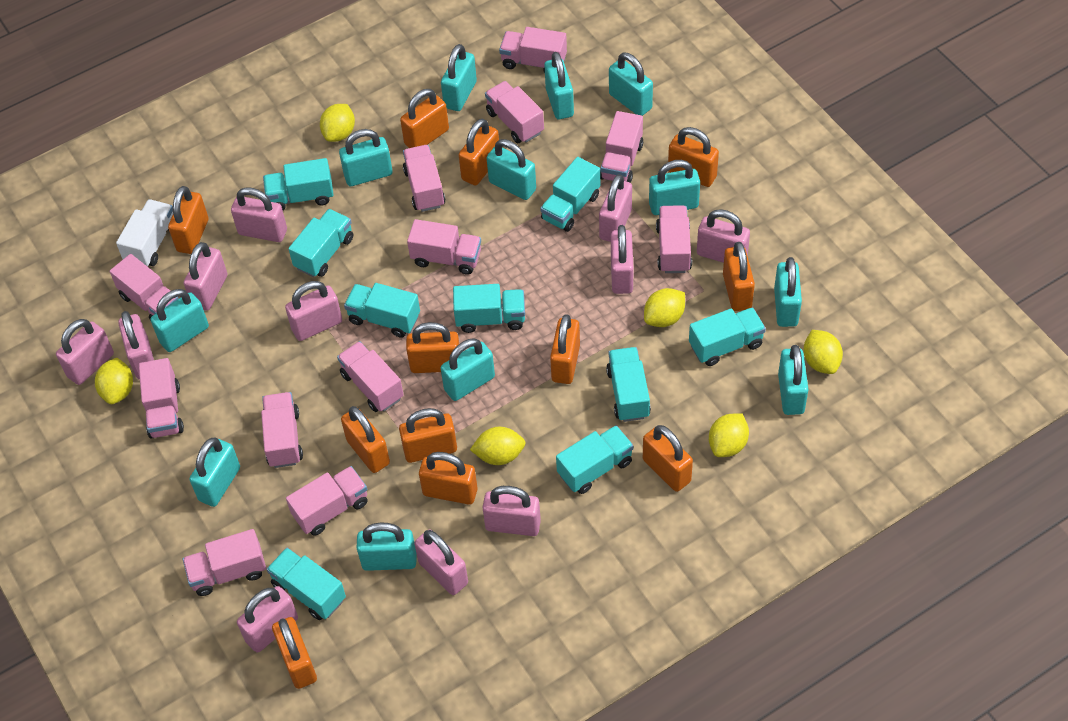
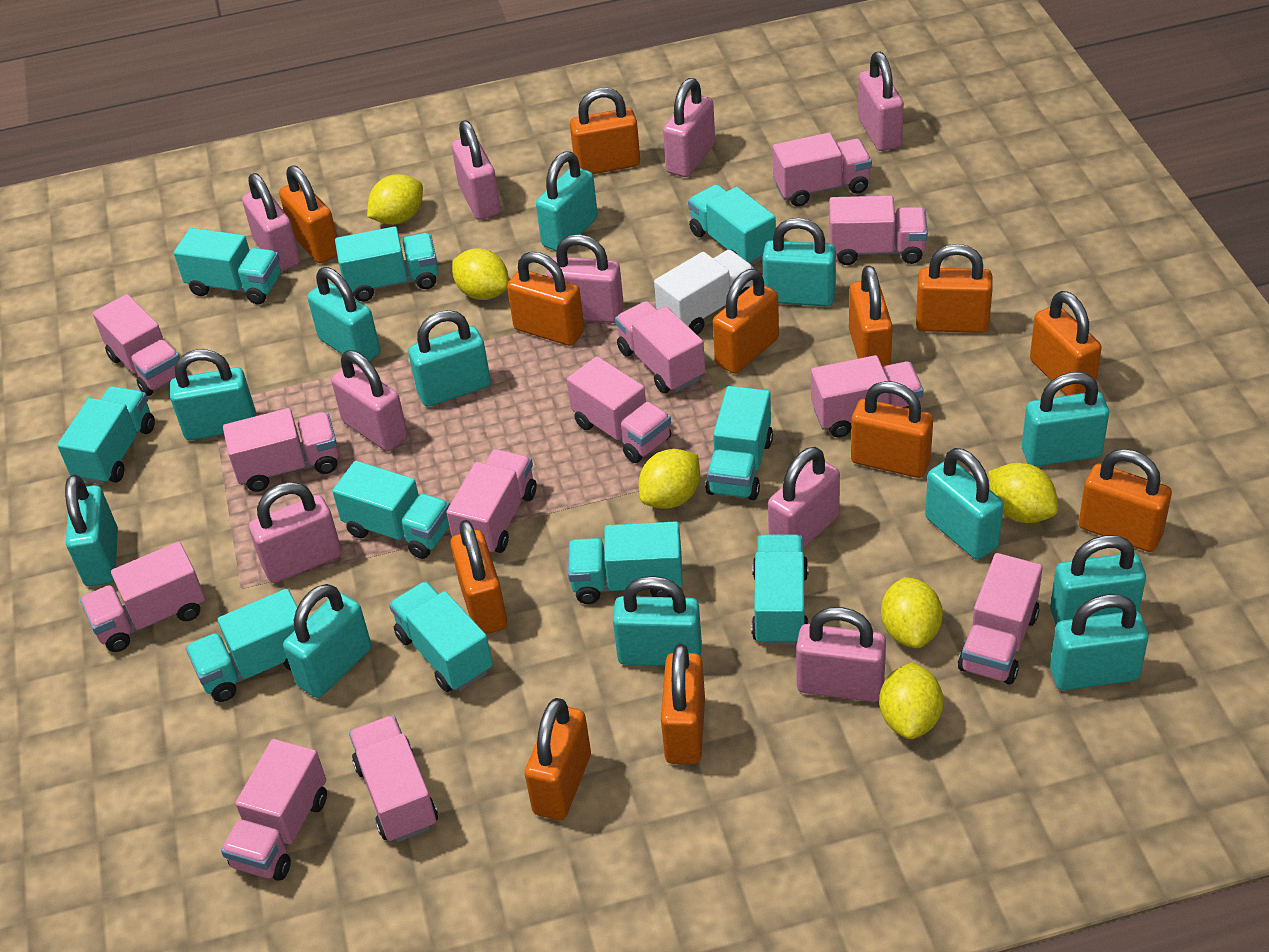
pink padlock: [56,319,114,385] [118,311,154,380] [184,242,227,311] [231,187,287,242] [237,586,298,653] [285,281,342,341] [414,530,468,595] [482,486,541,536] [599,174,632,242] [611,225,633,294] [697,209,750,263] = 11 -> [242,173,300,272] [249,482,342,583] [331,350,408,451] [452,120,501,220] [547,234,624,323] [663,78,715,177] [768,447,840,549] [796,607,886,702] [858,52,904,151] = 9
turquoise truck: [263,158,334,211] [267,548,346,620] [289,209,353,277] [344,283,420,338] [453,284,525,333] [540,157,600,232] [556,425,634,494] [606,347,651,422] [689,307,766,366] = 9 -> [57,386,155,485] [174,228,281,304] [186,589,298,702] [332,461,450,559] [335,226,438,302] [389,581,493,692] [568,521,682,604] [688,184,776,265] [705,386,773,500] [751,534,809,645] = 10

